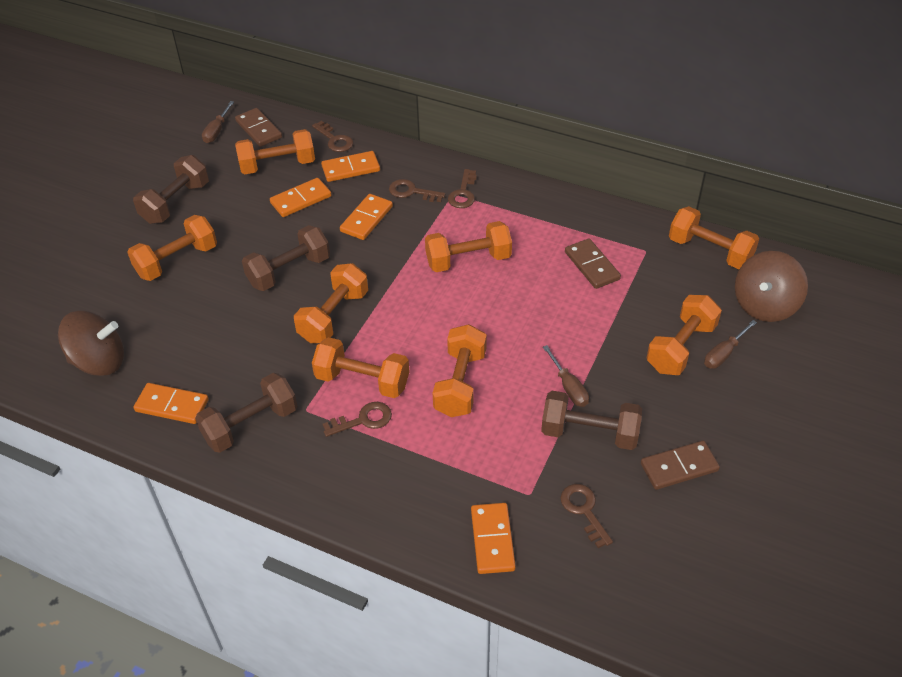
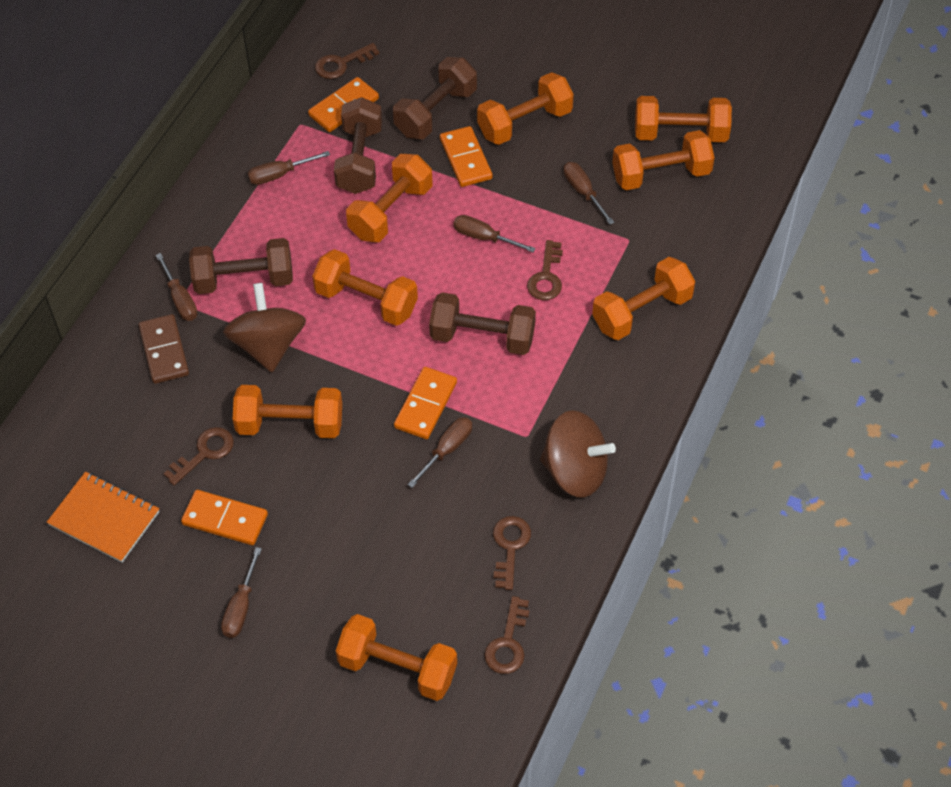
brown domino: [235,108,282,147] [565,238,621,289] [641,440,720,490] = 3 -> [139,314,189,384] = 1
brown screwdriver: [202,101,234,143] [543,345,589,407] [704,320,757,369] = 3 -> [156,253,197,321] [221,547,262,638] [248,151,330,185] [408,417,472,488] [453,215,536,252] [564,162,614,225] = 6
orange domino: [134,383,209,424] [270,178,331,217] [321,151,380,182] [340,194,393,240] [471,503,516,574] = 5 -> [181,490,268,545] [308,77,379,132] [394,367,457,439] [440,126,493,187] = 4
orange notebook: none = 0 -> [47,471,159,563] = 1

